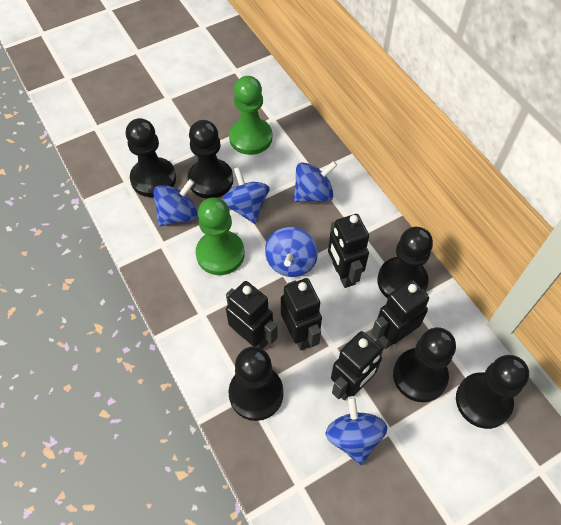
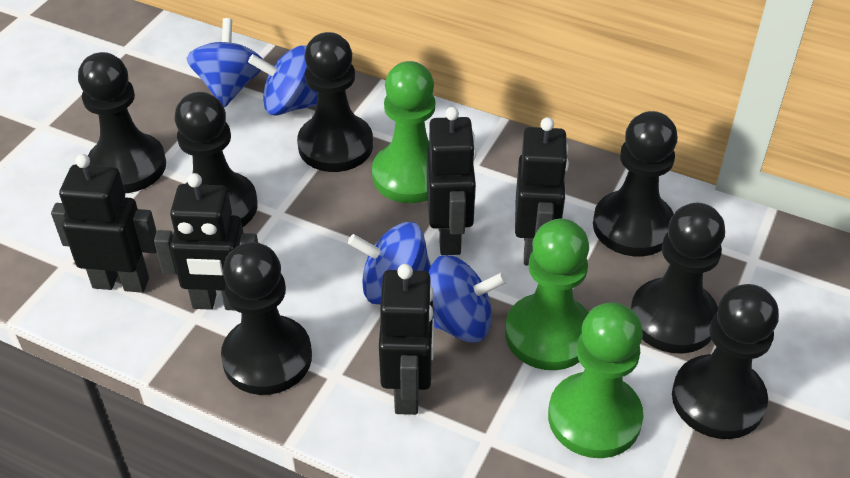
black pawn: [126,118,176,197] [188,120,233,199] [228,347,284,421] [377,227,433,298] [393,327,456,402] [456,355,529,429] = 6 -> [78,52,166,193] [175,92,258,227] [221,242,312,395] [297,32,373,172] [593,111,678,256] [631,203,725,354] [672,284,779,439] = 7
blue spinning top: [153,179,197,227] [222,167,269,224] [265,227,318,277] [293,161,337,203] [325,396,387,465] = 5 -> [186,18,263,107] [248,45,317,116] [348,222,431,304] [429,255,507,343] = 4
green pawn: [196,197,245,275] [229,76,272,155] = 2 -> [372,61,435,203] [505,219,589,370] [548,302,643,458] = 3

